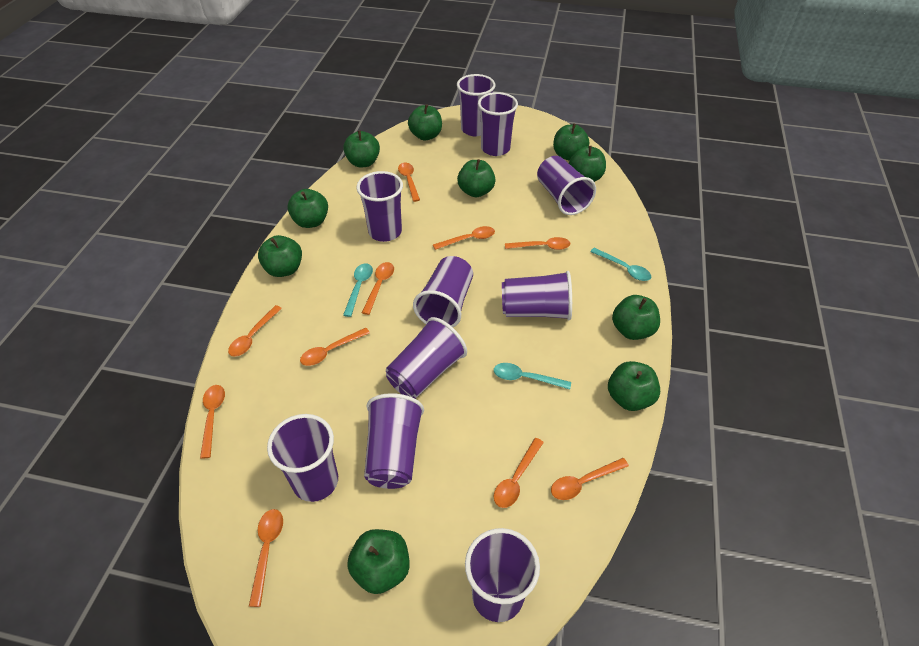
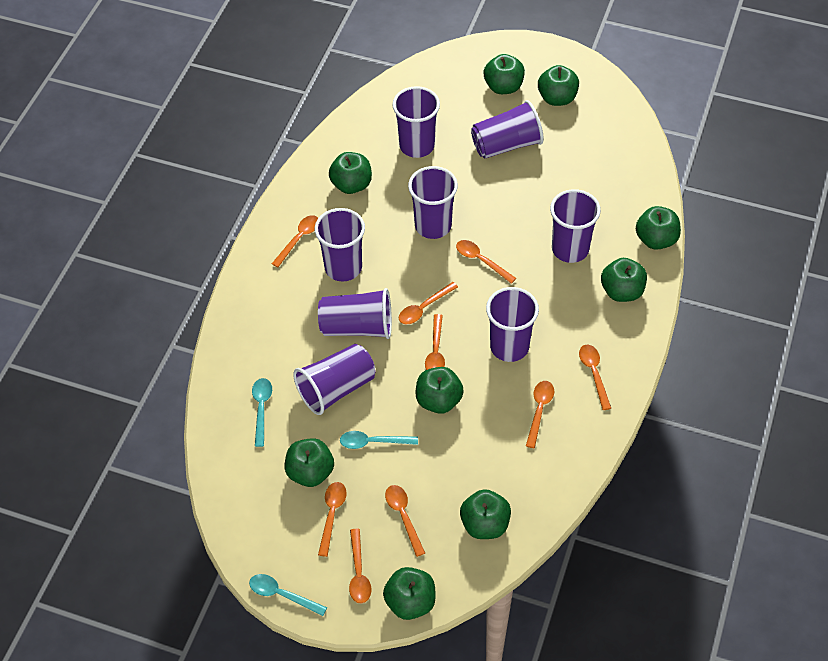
green apple: [258,235,302,277] [287,189,328,228] [343,130,380,167] [347,529,410,594] [408,104,442,140] [457,159,495,197] [553,124,589,161] [569,146,606,182] [608,361,660,411] [612,295,660,340] = 10 -> [285,438,334,487] [329,152,372,194] [383,567,436,620] [415,367,464,414] [460,489,511,539] [484,54,525,94] [538,65,579,106] [601,258,647,302] [636,206,681,250] = 9
orange spoon: [200,385,225,459] [228,305,282,357] [249,509,283,607] [300,328,370,366] [362,262,394,315] [398,163,420,202] [433,226,495,250] [494,438,544,508] [505,237,570,250] [551,458,629,500] = 10 -> [272,215,318,267] [318,482,347,557] [349,529,371,603] [385,485,425,557] [399,282,458,324] [425,314,445,370] [456,240,516,284] [526,381,554,448] [579,345,611,410] = 9
purple cup: [267,414,338,502] [356,171,403,242] [364,393,424,489] [386,317,467,399] [413,256,473,327] [457,74,495,136] [465,528,540,622] [478,92,518,156] [502,271,572,320] [537,156,596,215] = 10 -> [293,344,375,415] [314,208,365,281] [318,288,392,339] [392,86,440,158] [408,166,458,239] [471,100,544,159] [486,287,539,362] [550,189,601,263] = 8

